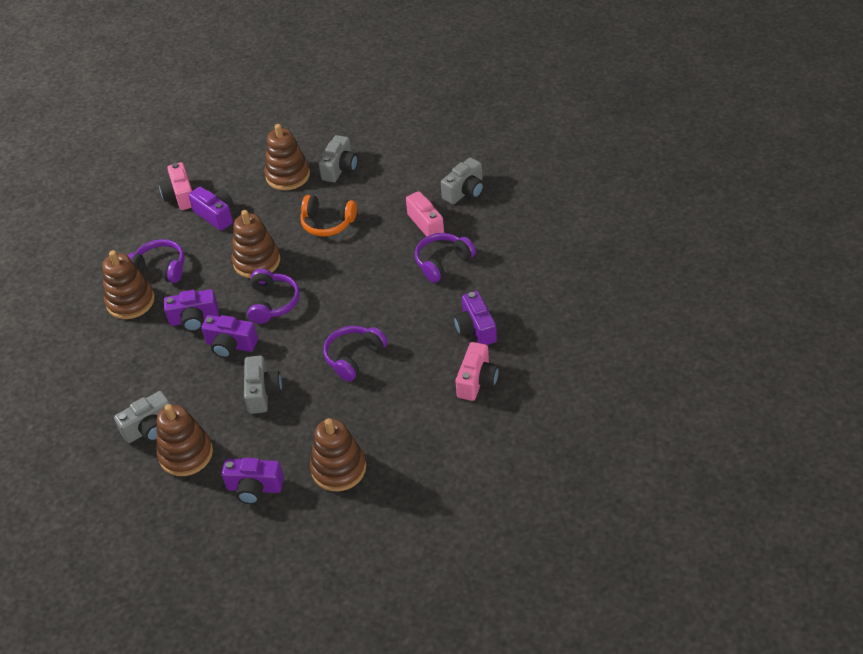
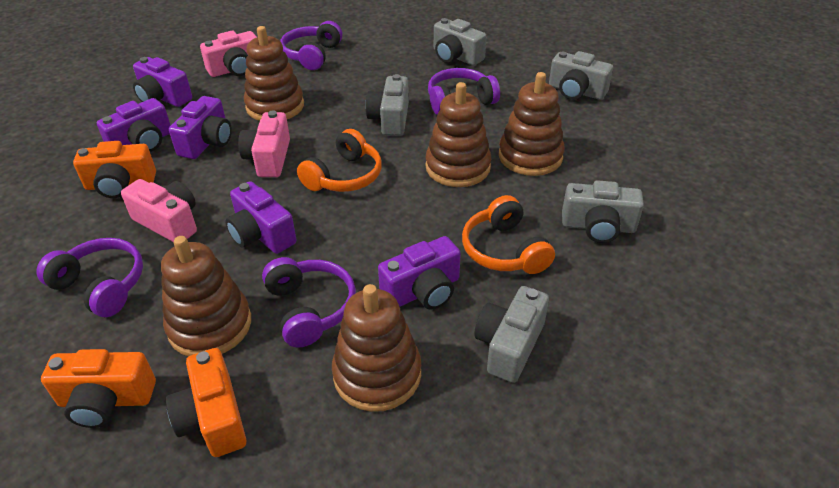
grey camera: [114,391,171,443] [244,356,282,414] [318,135,358,183] [441,157,484,204] = 4 -> [365,74,409,136] [434,18,486,66] [474,286,549,383] [549,51,613,100] [562,180,644,243] = 5
orange camera: none = 0 -> [41,349,156,428] [73,141,156,198] [166,348,246,457] = 3
orange headphones: [300,195,357,237] = 1 -> [297,129,382,192] [462,195,555,274] = 2

